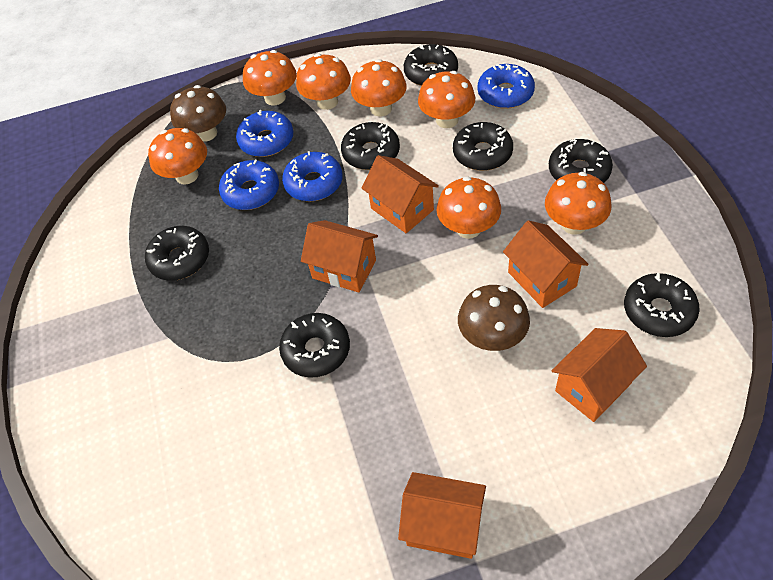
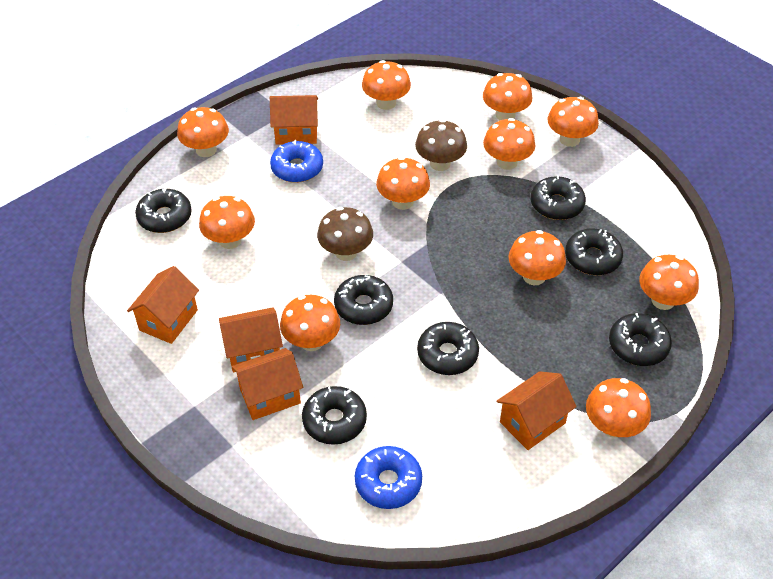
blue donut: [219,160,279,210] [236,110,293,157] [282,151,343,202] [478,64,535,109] = 4 -> [270,140,323,183] [355,446,422,509] = 2
orange mushroom: [148,128,207,185] [243,50,297,105] [296,54,351,110] [351,59,407,117] [418,71,475,128] [437,176,501,239] [545,172,611,235] = 7 -> [177,107,229,157] [199,196,255,249] [280,295,340,351] [362,60,411,110] [376,157,430,210] [483,73,532,120] [483,118,535,170] [508,230,566,285] [548,97,599,147] [586,378,651,438] [639,255,699,310] = 11

